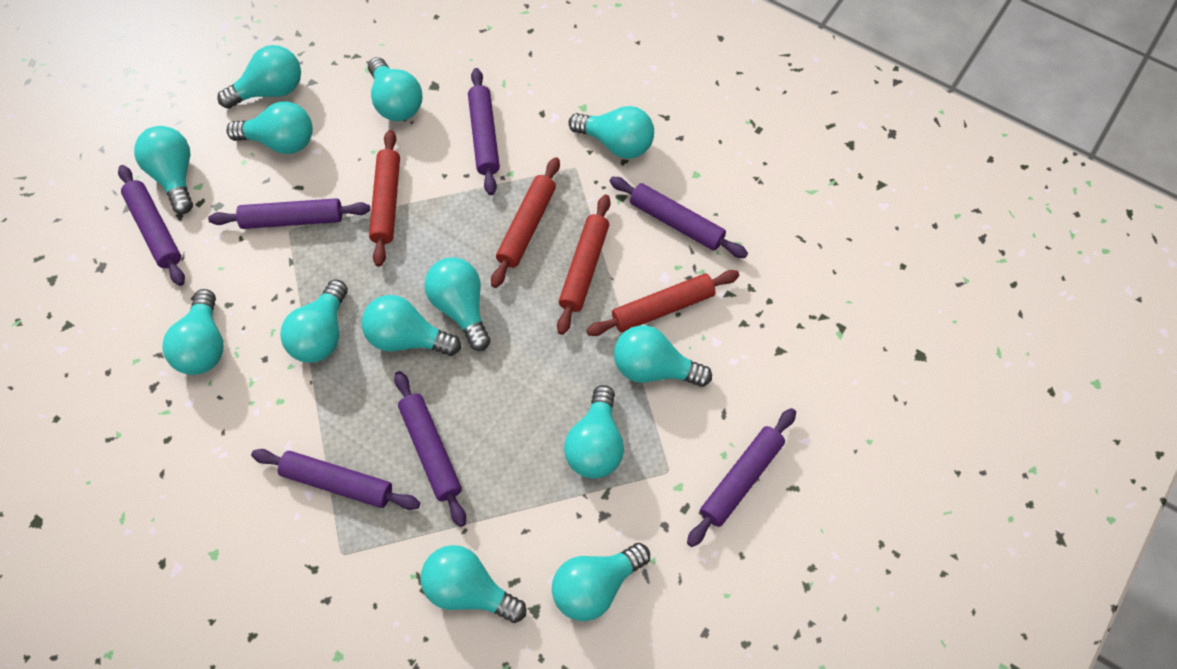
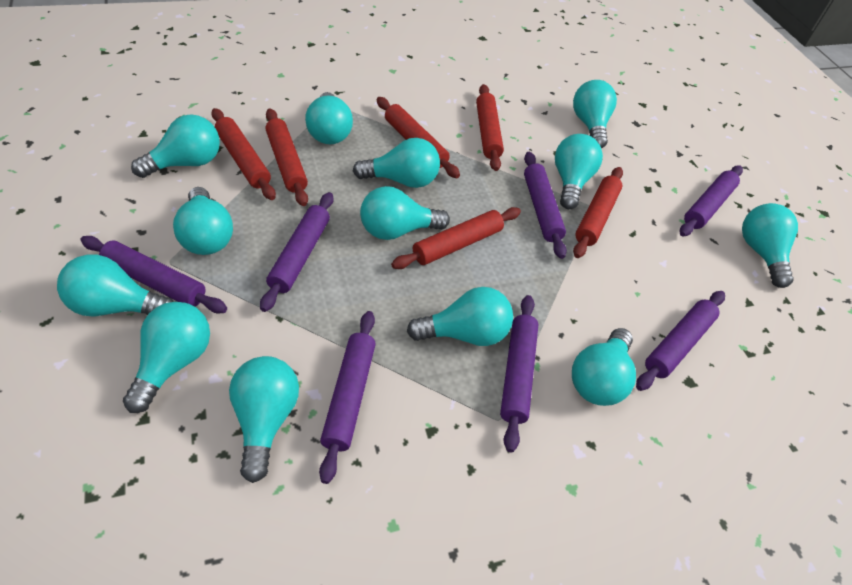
red rolling pin: [369,130,400,267] [491,157,560,288] [557,195,610,335] [586,270,739,336] = 4 -> [211,108,276,200] [265,108,308,206] [377,97,460,178] [391,207,521,269] [476,84,504,171] [573,167,623,258] = 6

